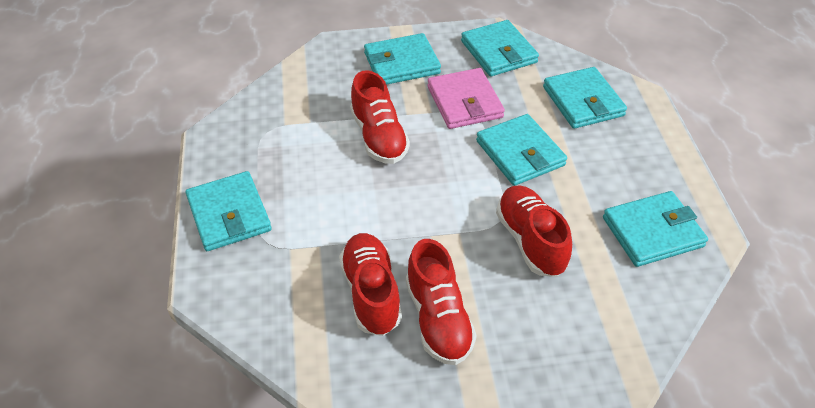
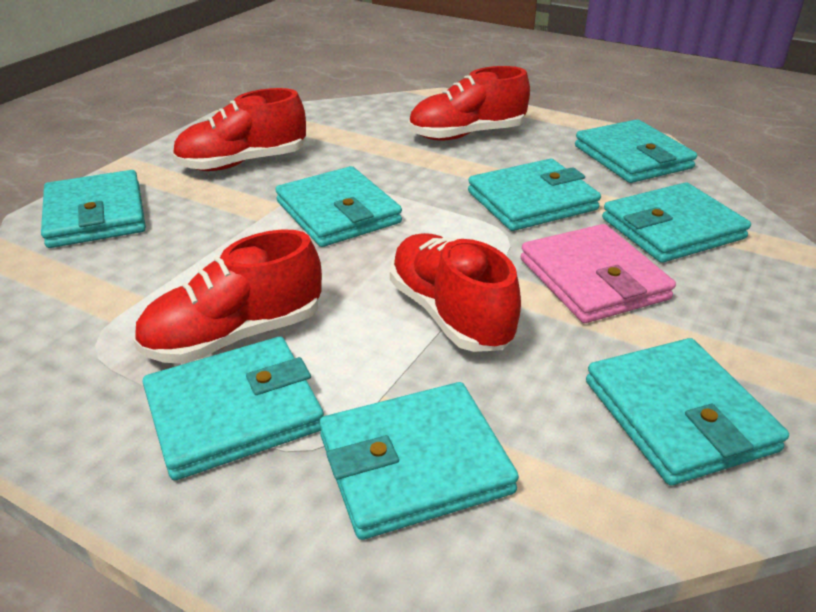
turquoise wallet: [186,171,272,251] [364,33,441,85] [461,20,539,76] [476,114,567,186] [543,67,627,129] [603,191,708,267] = 6 -> [41,170,146,248] [143,337,324,480] [275,166,402,247] [319,382,519,540] [468,159,601,231] [575,119,697,183] [586,338,789,485] [602,182,751,263] = 8

